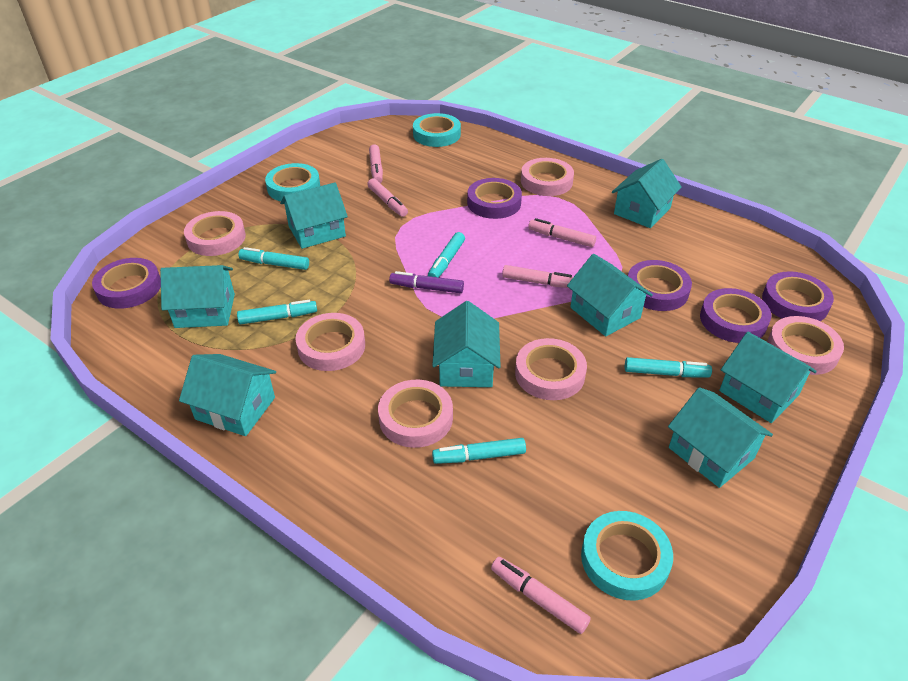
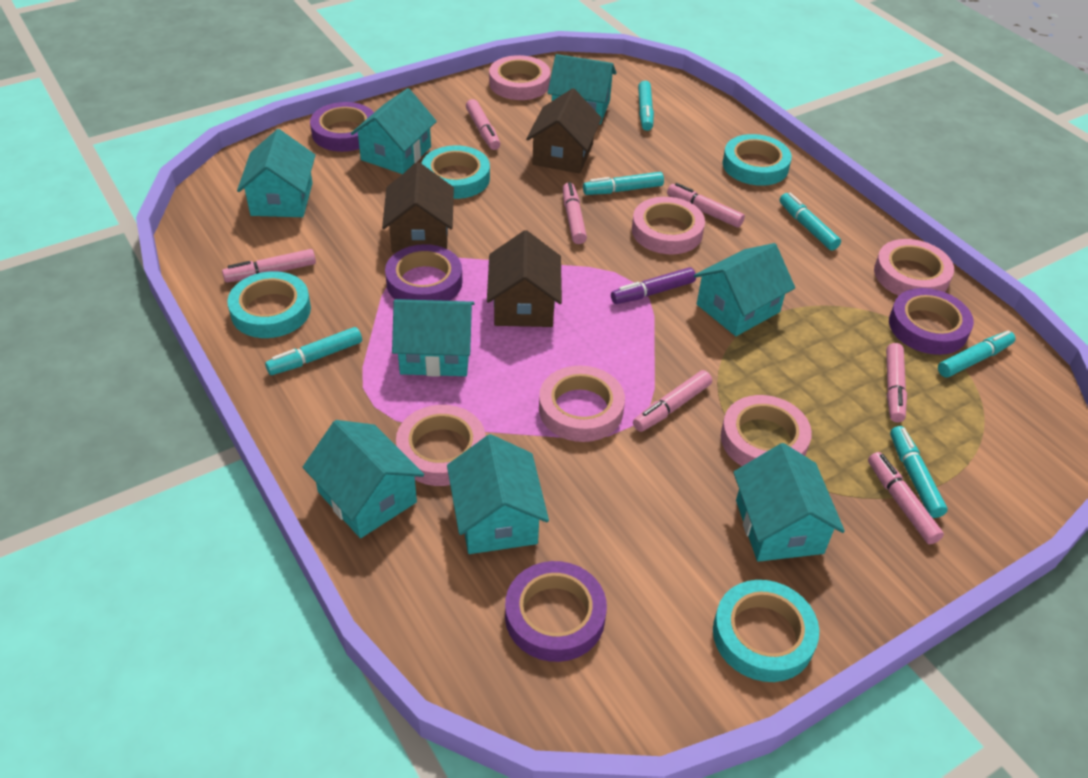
brown house: none = 0 -> [382,162,454,253] [487,230,562,327] [526,88,602,174] = 3
pink marker: [367,178,408,217] [369,145,383,183] [491,557,591,634] [502,265,573,288] [528,218,596,247] = 5 -> [222,249,316,282] [466,99,500,150] [563,182,587,244] [633,370,712,432] [667,183,745,228] [868,452,944,544] [886,343,907,422] = 7
purple tape: [92,258,161,309] [467,178,522,219] [628,260,692,311] [700,288,771,343] [762,271,834,321] = 5 -> [310,102,374,152] [385,244,462,301] [505,561,607,662] [889,288,974,355] = 4
turquoise marker: [237,300,317,324] [239,247,309,270] [428,232,465,277] [432,438,526,464] [625,357,712,377] = 5 -> [265,327,362,375] [583,172,664,195] [638,81,654,131] [779,193,841,251] [890,426,948,518] [938,330,1016,378] = 6
turquoise tape: [265,163,320,201] [413,113,461,147] [581,511,673,601] = 3 -> [227,271,311,338] [421,145,490,199] [713,580,819,682] [723,134,792,186] = 4

